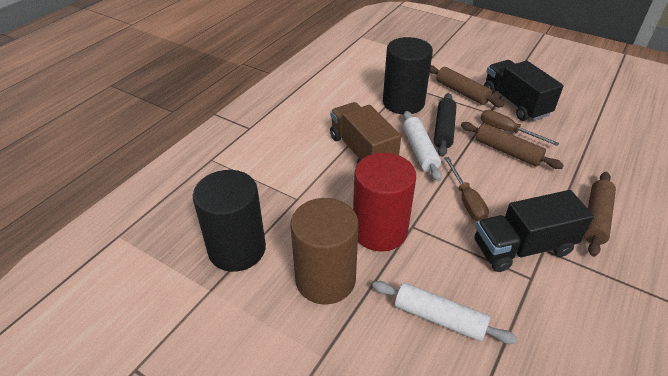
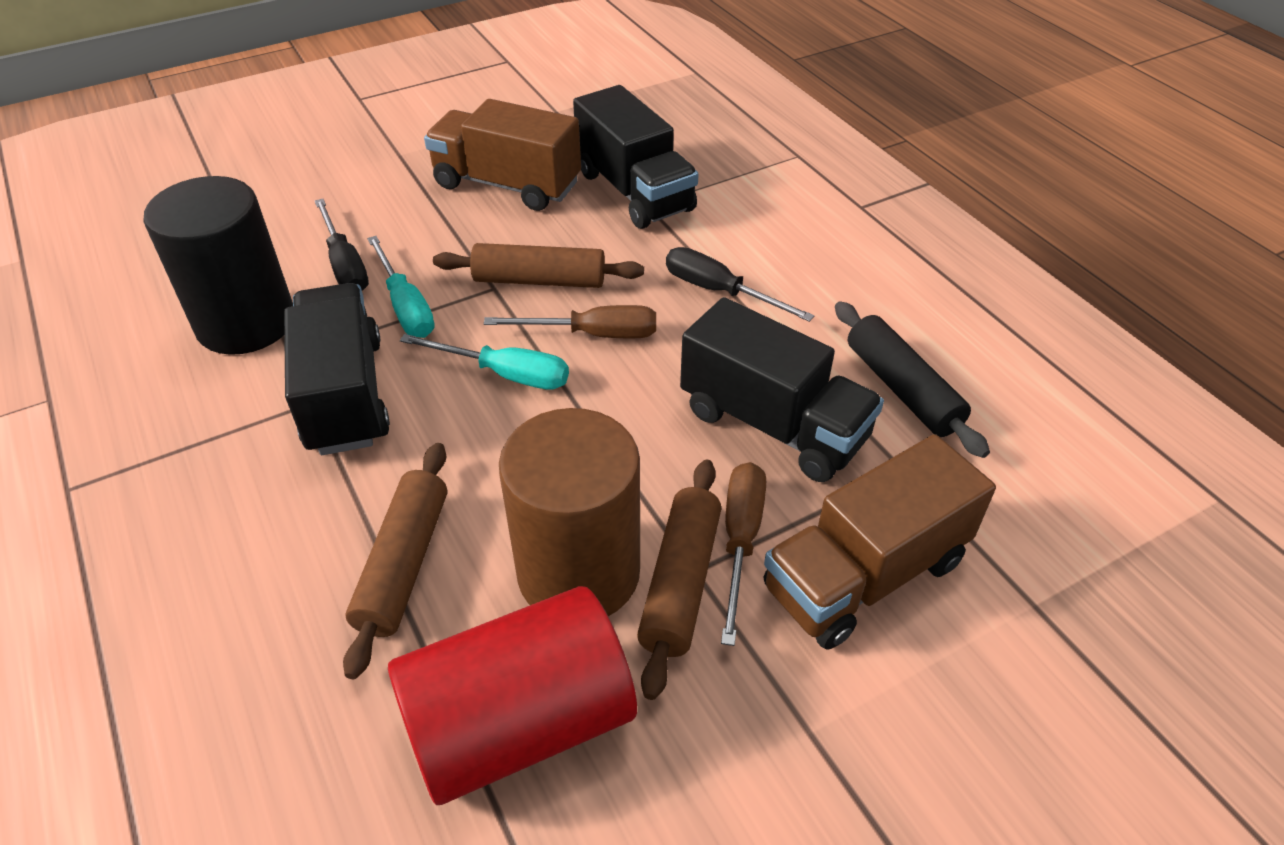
black cylinder: [193,170,266,272] [383,37,433,114] = 2 -> [143,176,293,355] = 1
black screwdriver: none = 0 -> [315,199,369,290] [666,247,815,322] = 2
black truck: [475,190,594,272] [484,60,564,121] = 2 -> [284,283,390,455] [573,85,699,229] [680,297,884,482] = 3
brown truck: [330,102,401,164] = 1 -> [424,99,581,211] [764,434,996,650] = 2
turquoise screwdriver: none = 0 -> [367,236,435,338] [400,334,569,390] = 2
white rolling pin: [372,281,517,344] [403,111,442,181] = 2 -> none = 0

